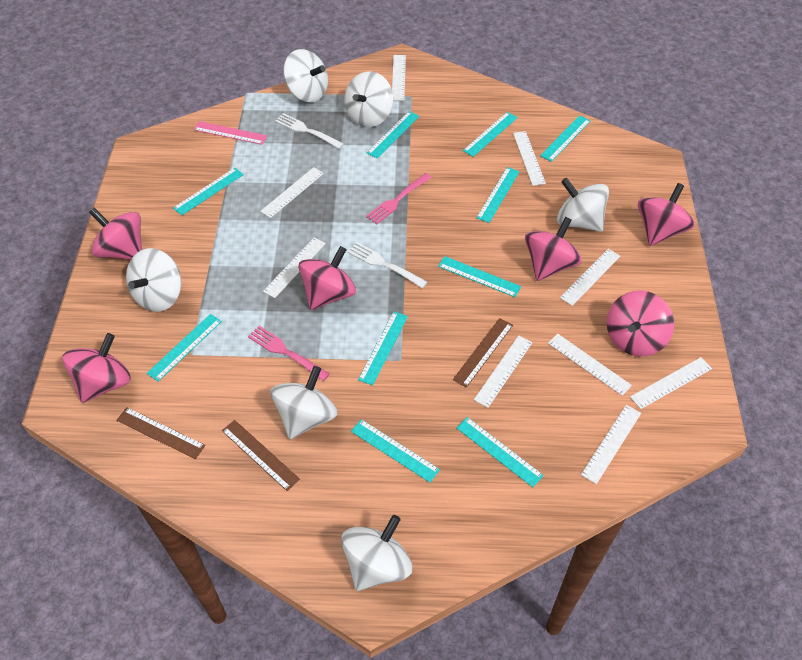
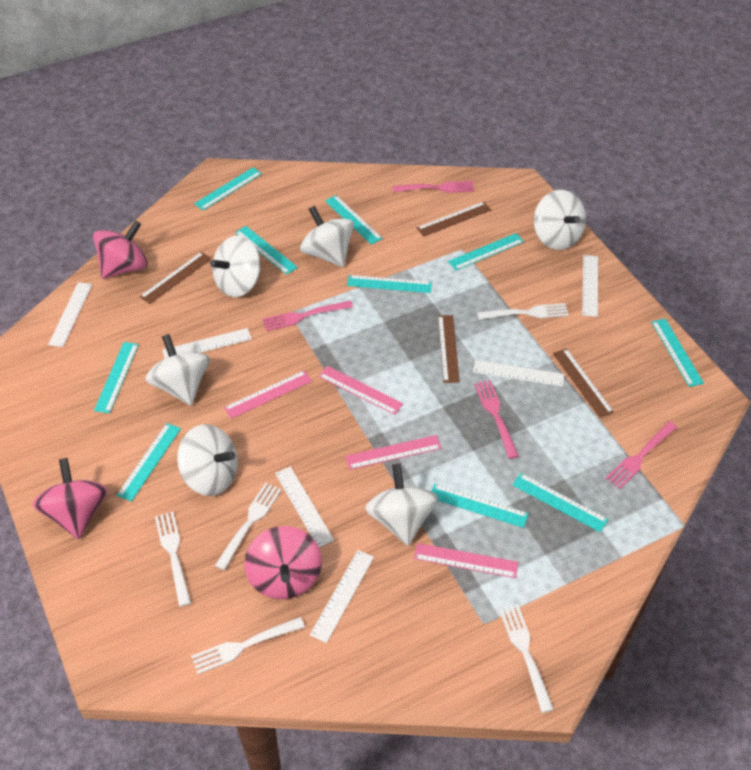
brown ruler: [116,407,205,459] [222,420,300,491] [453,318,513,388] = 3 -> [140,252,211,304] [417,202,491,236] [438,315,460,383] [553,348,614,418] = 4
pink fork: [248,326,330,381] [366,173,432,224] = 2 -> [262,301,353,331] [392,181,474,193] [474,380,519,459] [605,421,677,489] = 4
pink ruler: [193,121,267,145] = 1 -> [224,370,312,419] [318,366,403,415] [345,435,442,470] [414,543,518,578] = 4
pink spinning top: [62,333,131,403] [89,208,142,260] [299,246,356,310] [525,217,582,281] [607,290,674,356] [638,183,695,246] = 6 -> [33,458,108,539] [93,221,148,279] [244,526,322,599] = 3
white fork: [275,113,344,149] [348,242,427,288] = 2 -> [155,512,191,607] [191,617,305,674] [215,483,282,570] [477,303,569,320] [499,604,554,713] = 5
white ruler: [260,167,324,218] [263,237,326,298] [392,55,406,101] [474,335,532,408] [513,131,546,186] [548,334,632,396] [560,249,620,306] [581,405,641,484] [630,357,712,409] = 9 -> [48,282,92,347] [162,328,252,359] [275,466,334,548] [310,550,374,643] [473,360,564,387] [582,255,598,317] = 6

